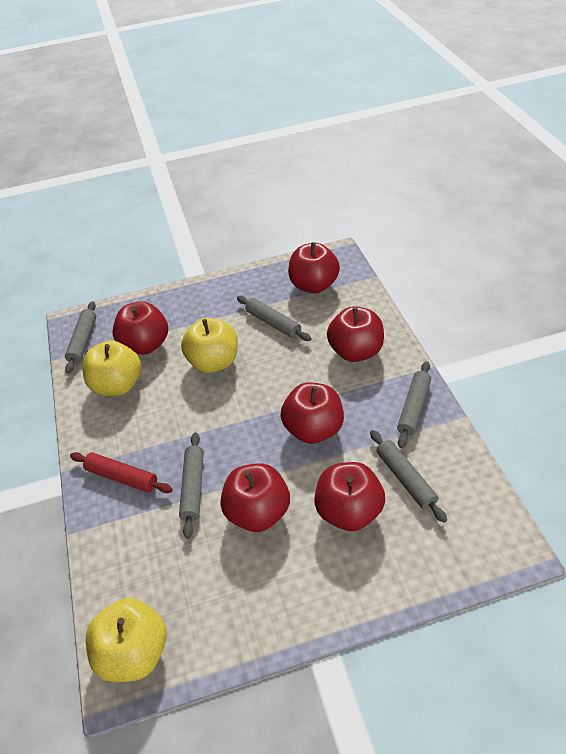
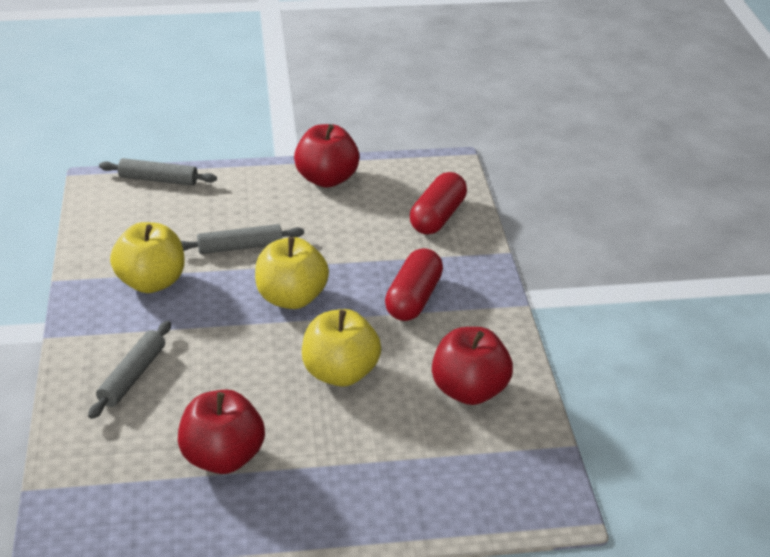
grey rolling pin: [65,301,96,374] [179,432,204,539] [237,296,312,341] [370,430,447,523] [397,361,431,448] = 5 -> [88,321,171,419] [99,158,217,186] [181,224,304,254] = 3
red apple: [112,301,168,355] [220,463,290,532] [280,383,344,444] [288,242,340,293] [314,462,385,531] [327,306,384,362] = 6 -> [178,389,265,474] [294,124,359,188] [432,327,513,405] = 3
red capsule: none = 0 -> [385,248,443,321] [410,172,467,234] = 2
red rolling pin: [70,452,173,493] = 1 -> none = 0

